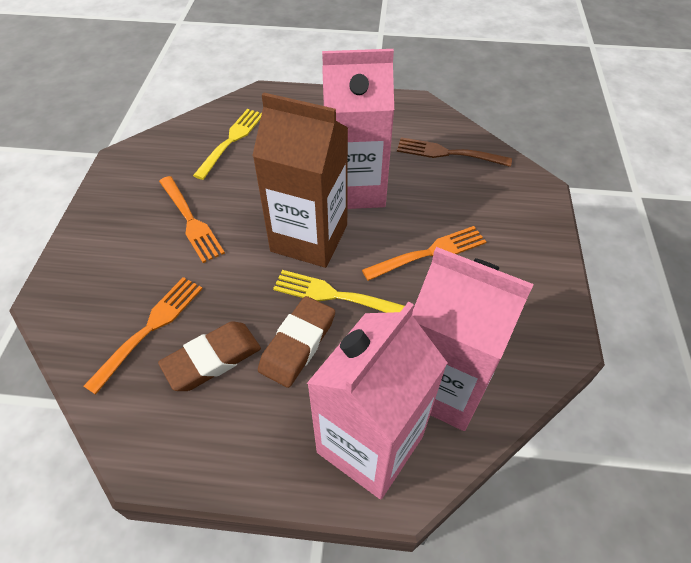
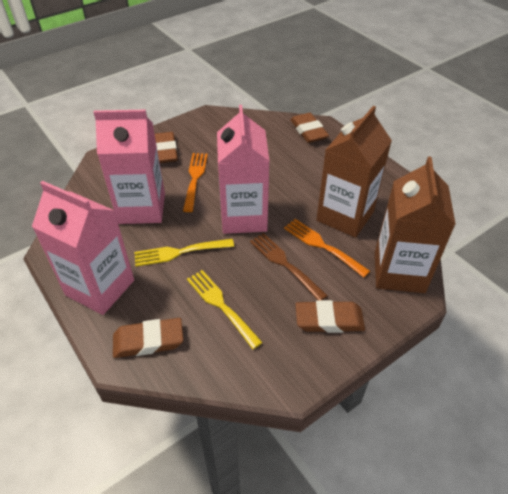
brown carton: [252,92,348,268] = 1 -> [316,106,392,238] [375,157,456,293] = 2
brown eraser: [158,321,261,391] [258,296,335,388] = 2 -> [113,318,183,358] [155,132,178,163] [290,113,329,143] [296,300,365,333] = 4
orange fork: [84,277,203,395] [159,176,225,263] [362,226,486,281] = 3 -> [183,153,208,212] [284,219,370,277] = 2

